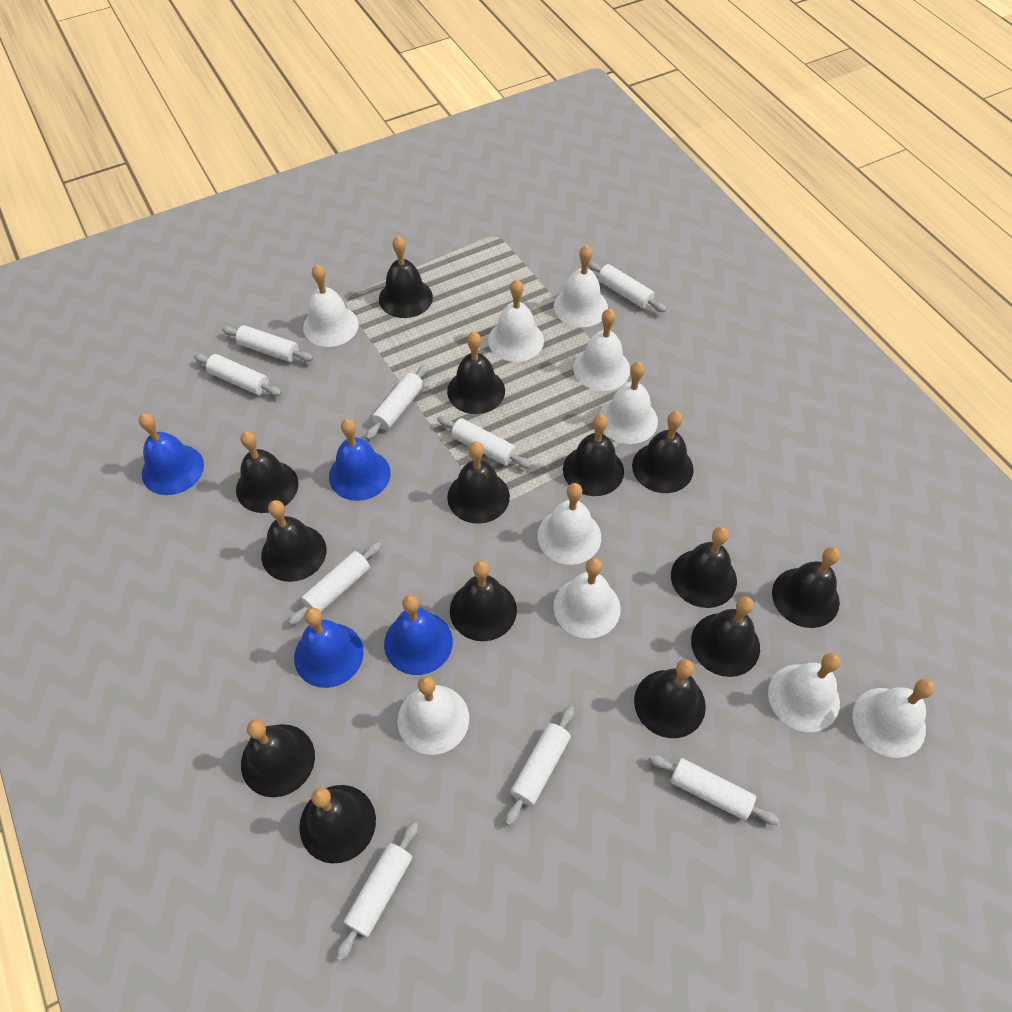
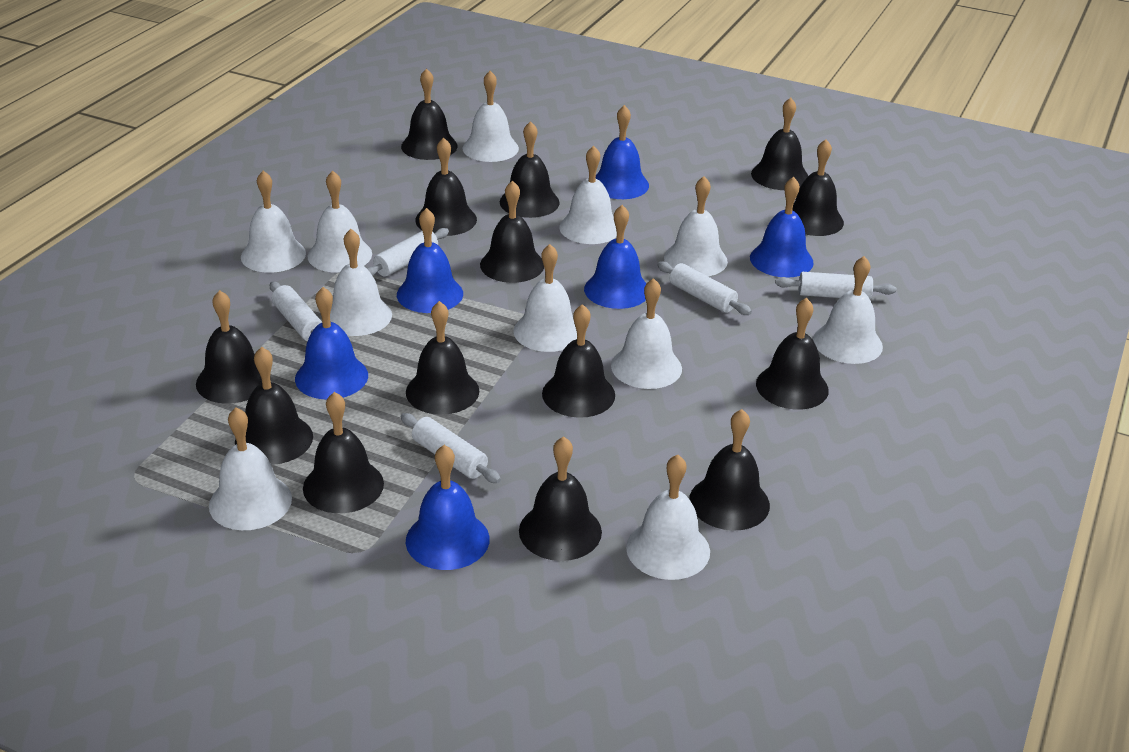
blue bell: [139,413,204,495] [294,608,364,688] [329,419,391,501] [384,595,453,675] = 4 -> [295,287,368,400] [397,208,463,313] [406,445,490,570] [584,205,647,309] [596,105,649,199] [750,177,814,278] = 6
white bell: [303,265,359,347] [398,676,469,755] [488,280,544,362] [537,483,601,565] [553,558,621,639] [554,245,608,327] [573,309,630,391] [599,362,658,444] [768,653,841,732] [852,679,935,758] = 10 -> [209,407,292,530] [241,171,306,273] [308,171,372,273] [330,229,392,336] [462,71,519,162] [513,244,577,352] [559,146,617,244] [611,278,682,389] [626,454,710,580] [664,176,728,276] [813,256,883,364] = 11
white rolling pin: [194,353,282,396] [222,325,313,362] [288,542,382,625] [336,822,418,961] [366,364,429,440] [437,416,531,468] [505,706,574,826] [588,261,667,312] [649,754,779,825] = 9 -> [270,281,322,341] [367,228,449,276] [401,413,501,483] [657,261,752,315] [775,272,896,299] = 5

